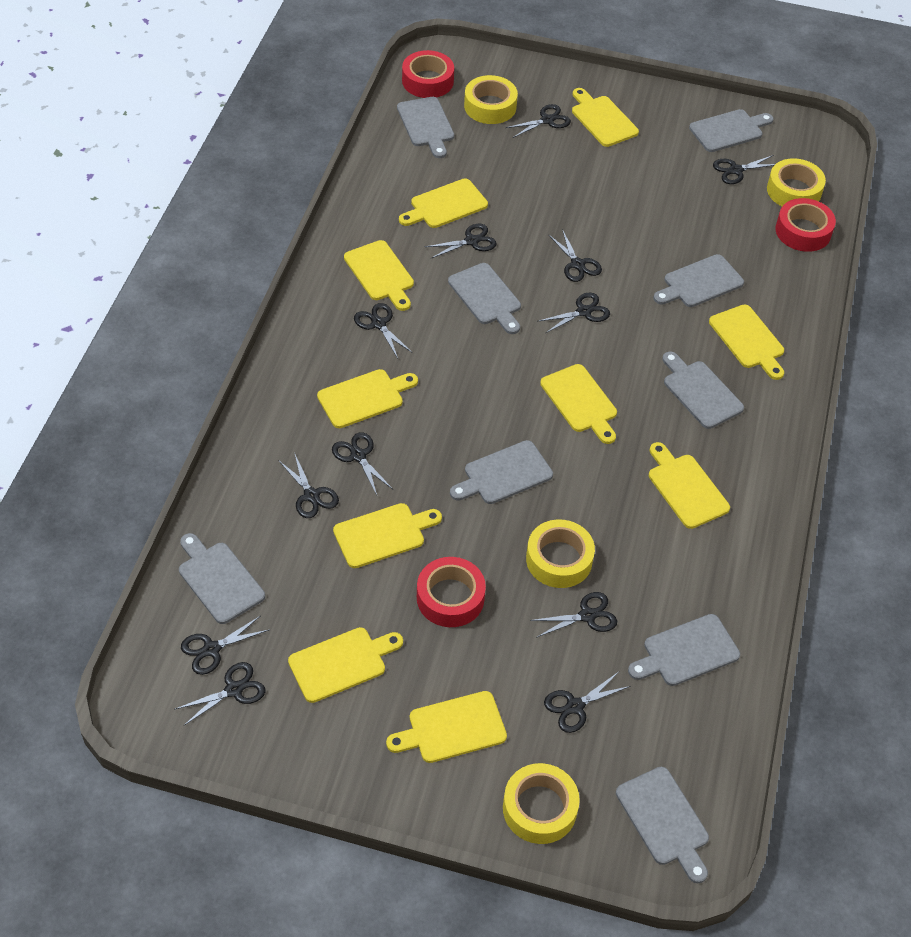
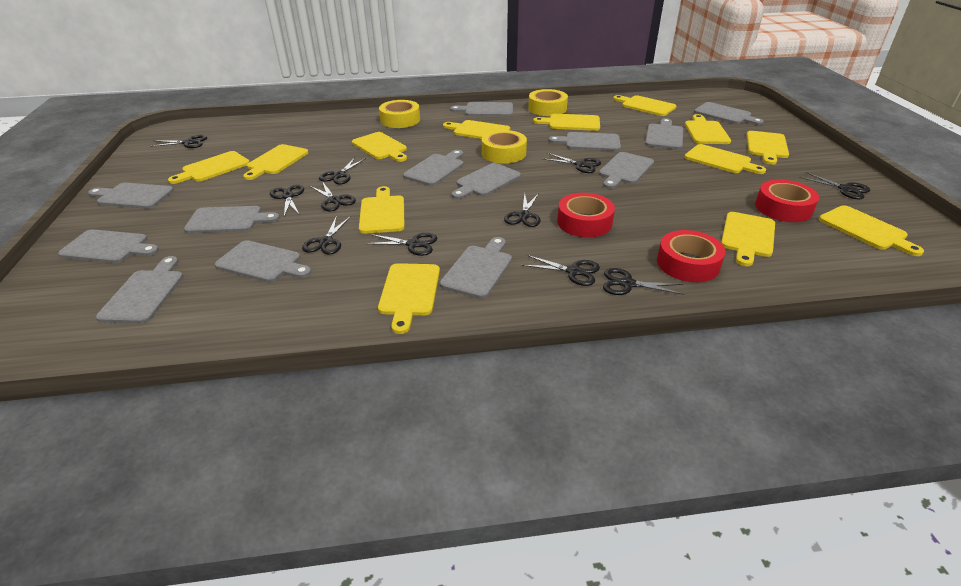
black scissors: [175,662,265,725] [181,616,269,675] [278,455,339,518] [332,432,393,495] [354,303,413,358] [425,224,497,258] [505,104,571,138] [530,592,617,638] [537,292,610,333] [544,672,631,733] [548,229,602,282] [713,155,775,184] = 12 -> [149,135,207,148] [270,184,304,217] [302,216,351,255] [310,181,356,211] [319,157,366,185] [364,233,437,256] [504,193,541,227] [521,255,600,286] [544,153,601,173] [603,268,685,295] [799,172,870,199] = 11
grey cutting board: [179,533,265,624] [397,97,454,158] [448,263,521,334] [450,440,553,504] [616,767,709,883] [628,614,740,686] [654,254,744,307] [662,352,744,429] [689,109,774,152] = 9 -> [58,229,159,263] [88,183,174,209] [96,256,183,324] [184,206,280,233] [215,240,311,283] [403,150,463,186] [440,237,512,299] [450,102,513,116] [451,163,521,199] [549,132,621,151] [599,152,654,189] [645,118,683,149] [694,102,764,125] = 13
yellow cutting board: [288,627,403,703] [317,369,418,428] [333,503,442,568] [344,240,414,311] [386,691,507,763] [399,178,488,228] [540,364,617,444] [572,88,639,147] [649,442,730,529] [709,305,784,380] = 10 -> [168,151,249,184] [243,144,309,180] [352,132,407,162] [359,186,405,234] [378,263,440,334] [443,120,510,139] [533,114,600,131] [613,95,676,116] [684,144,766,174] [685,114,731,144] [721,212,775,266] [747,131,789,165] [819,205,924,256] = 13
yellow tape: [464,75,518,124] [503,763,580,844] [526,519,595,588] [767,158,826,206] = 4 -> [379,100,420,128] [482,130,527,164] [528,89,568,116] = 3

